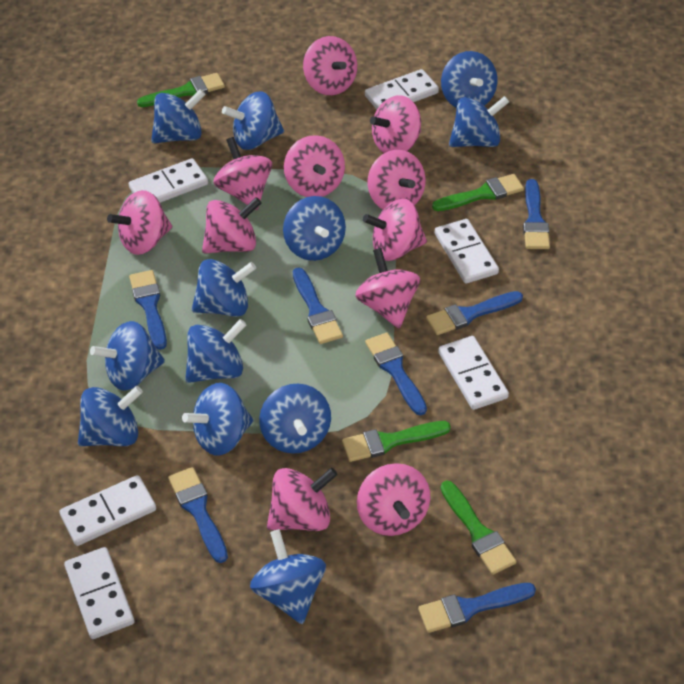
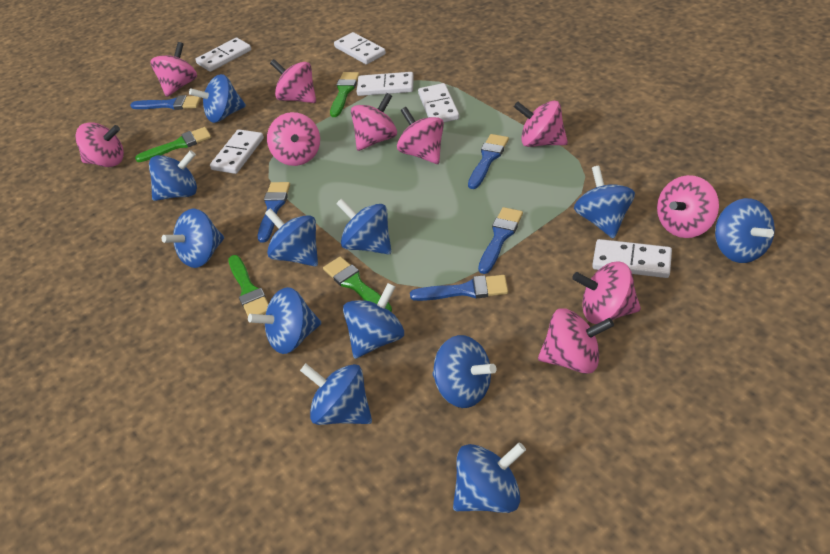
blue brush: [129,270,167,350] [168,467,228,563] [293,267,343,344] [365,332,427,415] [418,583,536,633] [426,291,523,335] [523,179,550,249] = 7 -> [130,95,201,110] [258,182,290,243] [410,275,508,301] [468,134,509,189] [478,207,523,274] = 5
pink spinning top: [107,190,172,255] [202,197,262,254] [213,137,272,210] [267,467,338,531] [284,135,345,197] [303,36,357,95] [355,248,420,328] [357,463,430,536] [363,199,427,261] [367,150,426,209] [370,95,421,153] = 11 -> [75,122,124,167] [150,42,197,97] [267,112,320,166] [270,59,316,103] [351,93,397,151] [397,107,444,164] [514,101,568,147] [538,308,614,374] [572,262,641,324] [657,175,719,238] = 10

